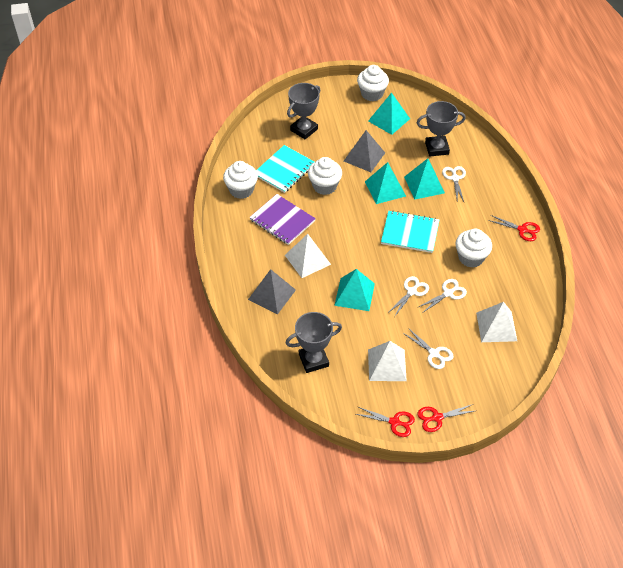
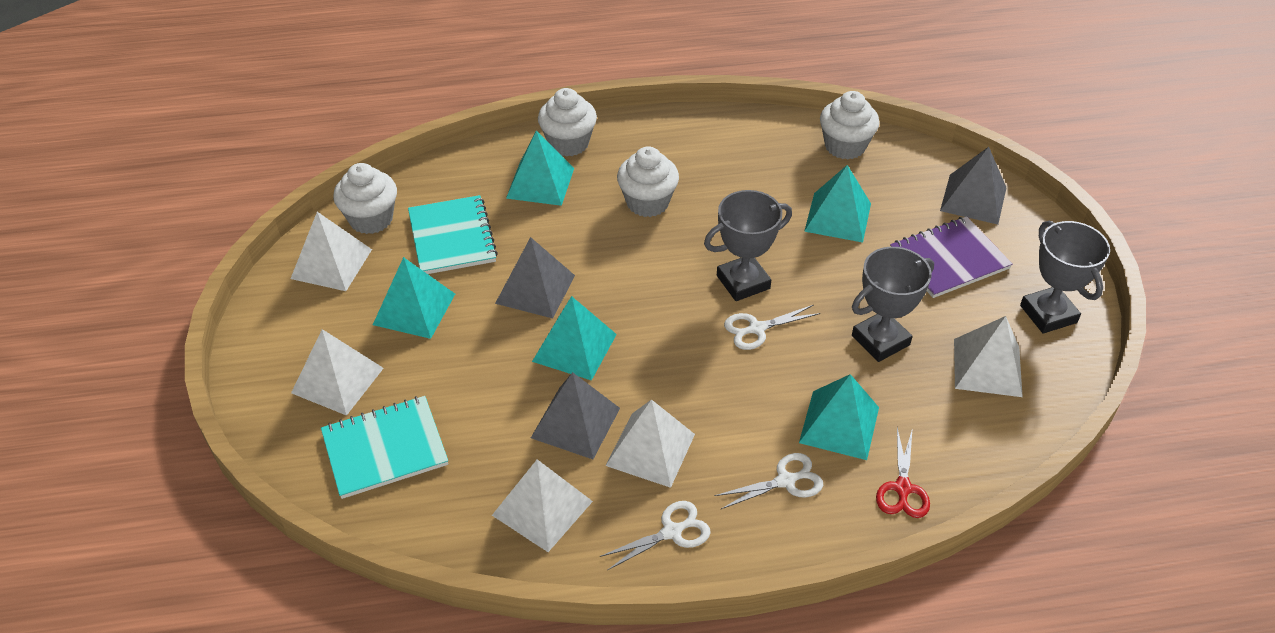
grey pyramid: [248,269,296,314] [344,130,385,172] = 2 -> [495,237,575,318] [531,372,620,459] [940,147,1007,225] = 3
red scissors: [356,407,415,437] [418,404,474,432] [488,215,540,241] = 3 -> [876,428,930,518] = 1
turquoise pyramid: [334,269,375,311] [365,162,406,204] [368,92,410,135] [404,158,445,200] = 4 -> [373,257,455,339] [506,131,574,206] [532,296,617,381] [799,374,879,460] [804,165,871,243] = 5
white pyramid: [285,234,331,278] [368,341,407,381] [476,302,517,342] = 3 -> [291,212,372,291] [291,329,384,416] [492,459,593,552] [606,399,695,488] [954,316,1023,397] = 5
white scissors: [388,276,429,317] [403,328,454,369] [417,279,467,312] [442,166,466,202] = 4 -> [600,501,711,570] [714,453,823,509] [724,305,820,350] = 3

